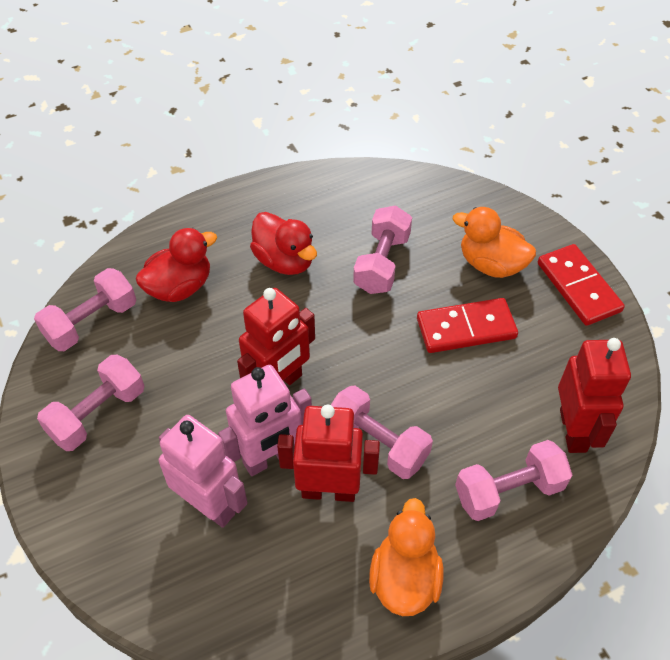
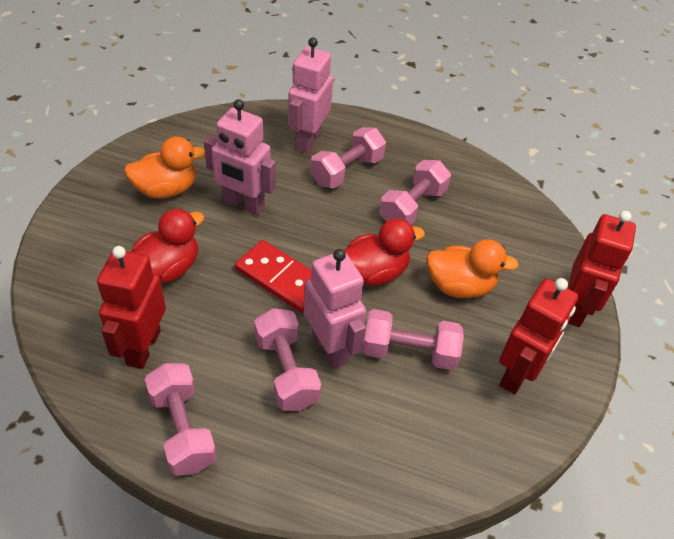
pink robot: [158,415,247,528] [218,365,312,476] = 2 -> [204,99,276,216] [288,37,333,153] [304,249,366,369] = 3
red domino: [417,298,518,353] [538,244,625,326] = 2 -> [235,240,312,313] = 1

